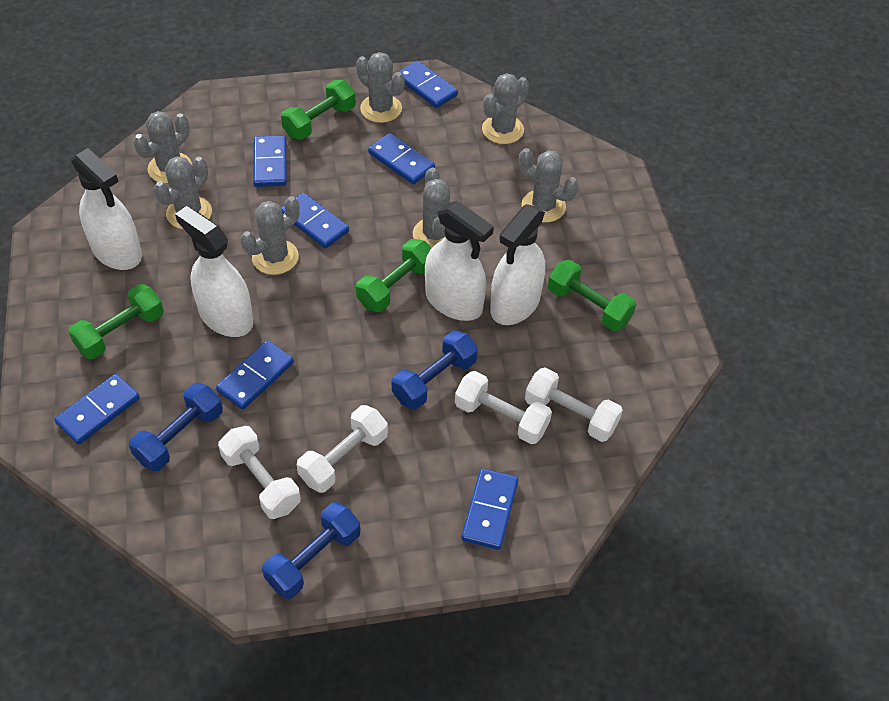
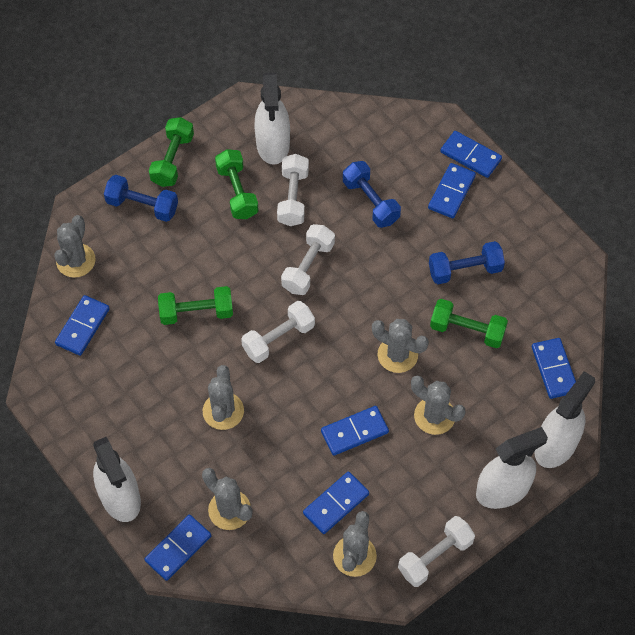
grey cactus: [133,111,192,184] [154,156,212,229] [241,196,299,275] [356,52,405,123] [413,168,451,248] [482,73,529,144] [519,148,579,223] = 7 -> [54,215,95,278] [202,468,253,530] [203,365,244,430] [333,511,377,577] [372,319,429,373] [411,375,465,435] = 6

